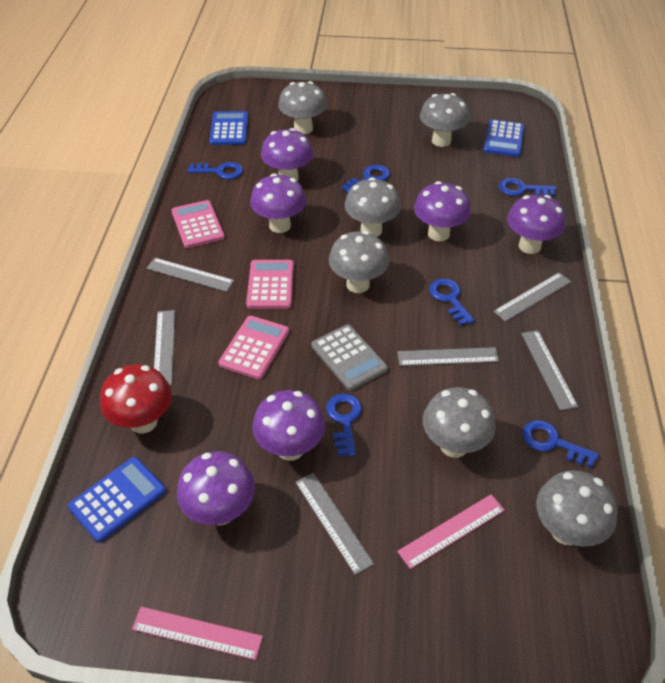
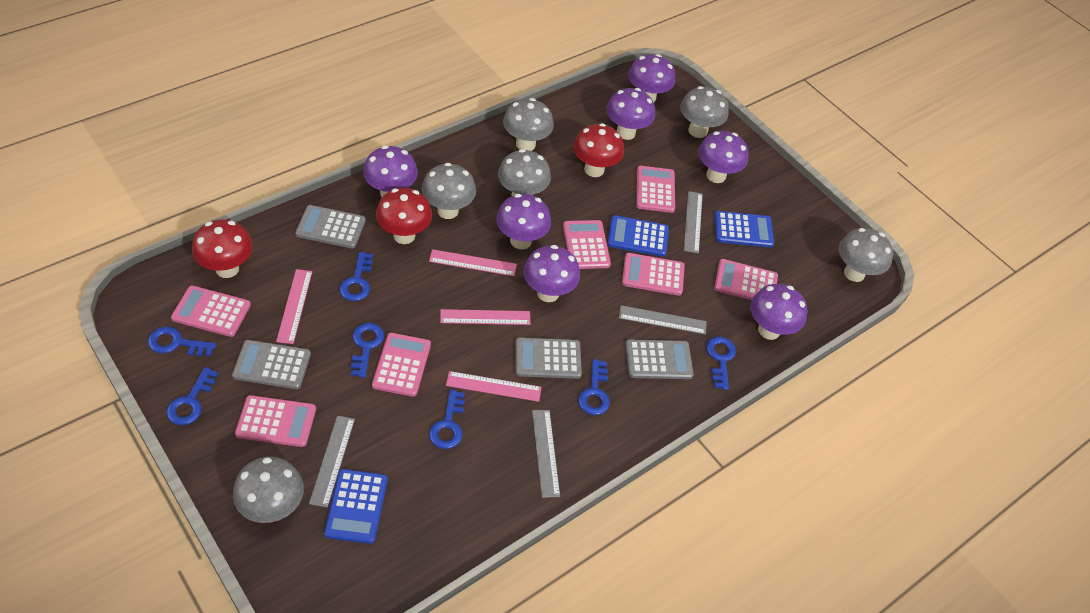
blue key: [187,162,243,179] [326,394,362,456] [341,165,390,193] [429,279,475,326] [499,178,556,196] [522,420,599,468] = 6 -> [148,326,216,356] [166,367,218,425] [339,252,373,301] [351,323,384,378] [429,390,465,449] [578,359,610,415] [706,336,736,390] = 7
grey calculator: [312,324,388,391] = 1 -> [232,340,311,389] [295,205,366,249] [515,337,582,379] [626,339,693,379] = 4
grey ruler: [147,258,234,292] [154,310,175,385] [295,473,374,575] [398,347,499,366] [494,272,571,322] [521,330,578,411] = 6 -> [309,416,355,508] [532,410,560,498] [619,305,707,334] [684,191,703,254] = 4
pink calculator: [171,200,225,248] [219,316,289,379] [246,260,294,309] = 3 -> [171,285,251,337] [235,395,316,447] [372,333,431,397] [563,220,611,269] [622,253,685,296] [636,166,675,213] [714,259,778,300] = 7
pink ruler: [132,607,263,660] [397,494,505,569] = 2 -> [276,269,312,344] [429,249,517,276] [440,309,531,325] [446,371,542,402] = 4
purple mushroom: [177,451,255,525] [250,173,306,233] [252,390,325,461] [261,128,313,181] [414,181,471,241] [507,194,566,254] = 6 -> [363,145,418,197] [496,194,551,249] [523,245,580,302] [606,88,655,140] [628,54,675,103] [698,131,749,183] [750,284,807,340] = 7
red mushroom: [100,364,172,434] = 1 -> [192,219,253,278] [376,188,432,244] [573,123,624,177] = 3

